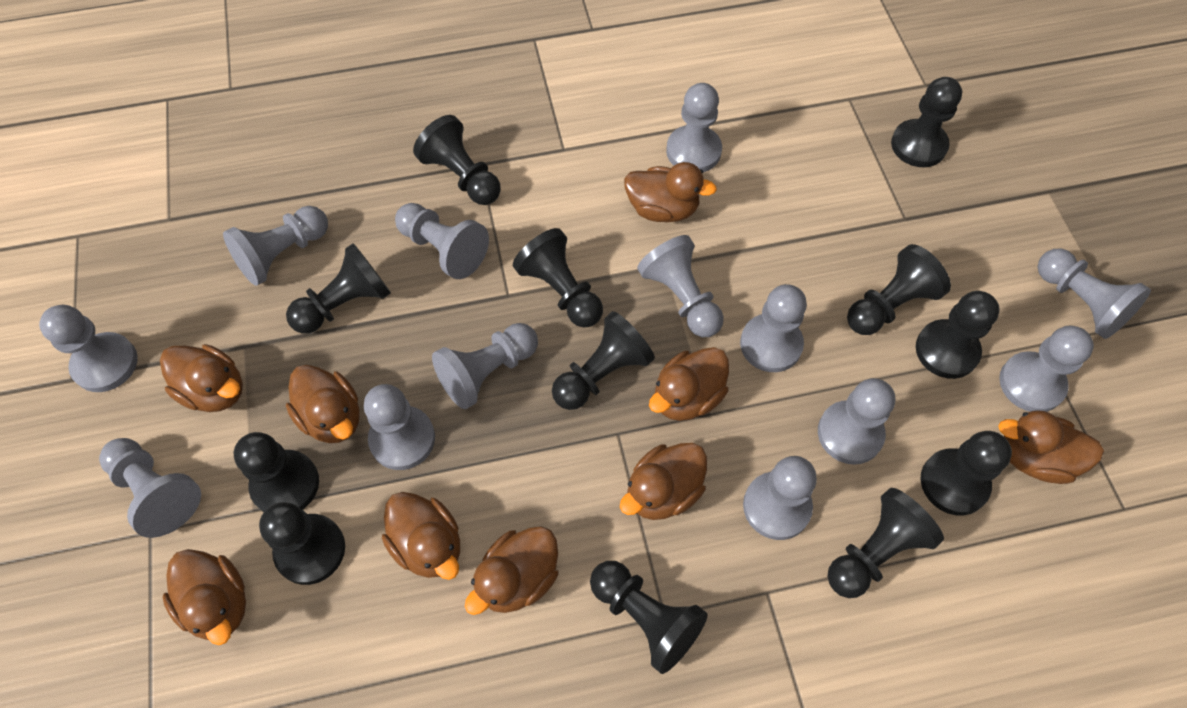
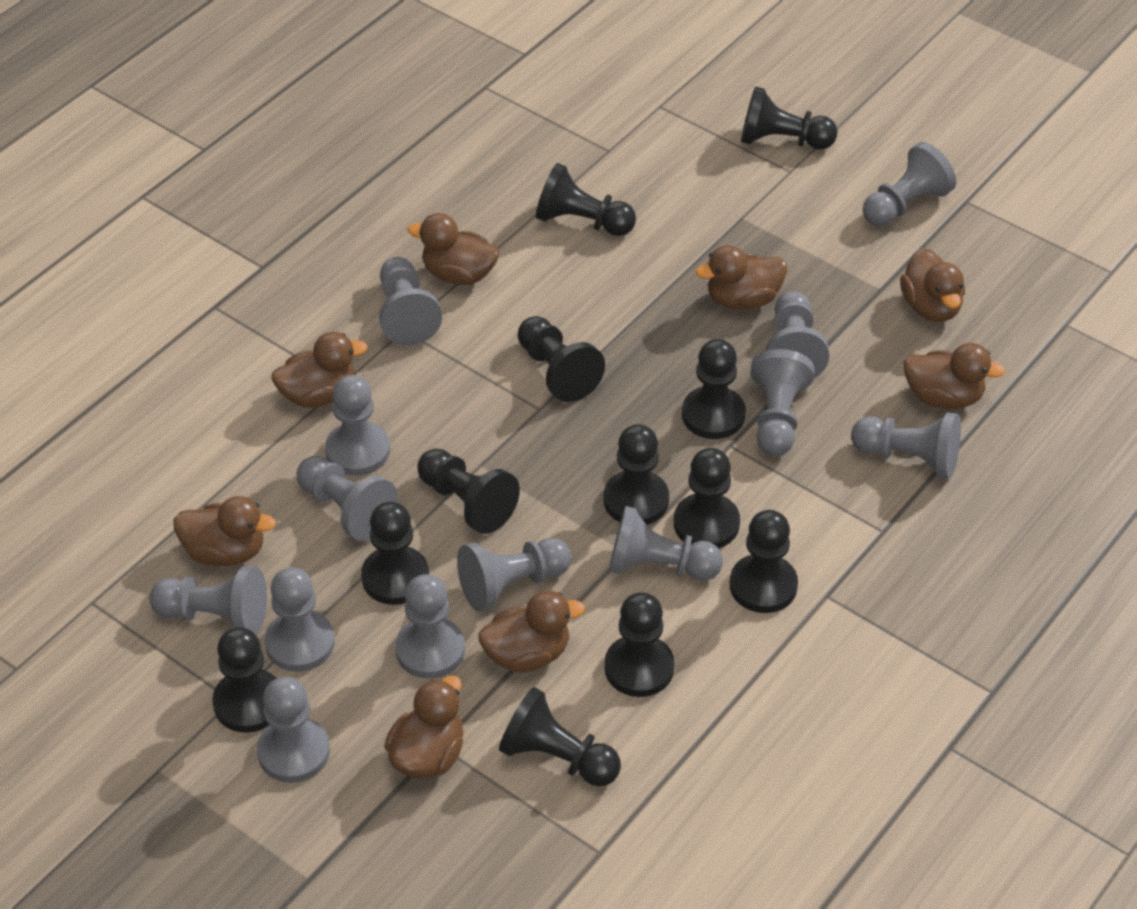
brown duck: [160,344,243,412] [162,549,246,645] [286,365,360,443] [382,492,460,580] [465,526,559,615] [620,443,707,520] [624,162,717,222] [649,347,729,421] [998,410,1104,484] = 9 -> [173,496,276,566] [272,332,367,408] [384,676,463,779] [407,213,499,285] [478,590,585,673] [695,245,787,310] [900,248,965,322] [904,343,1006,409] = 8

